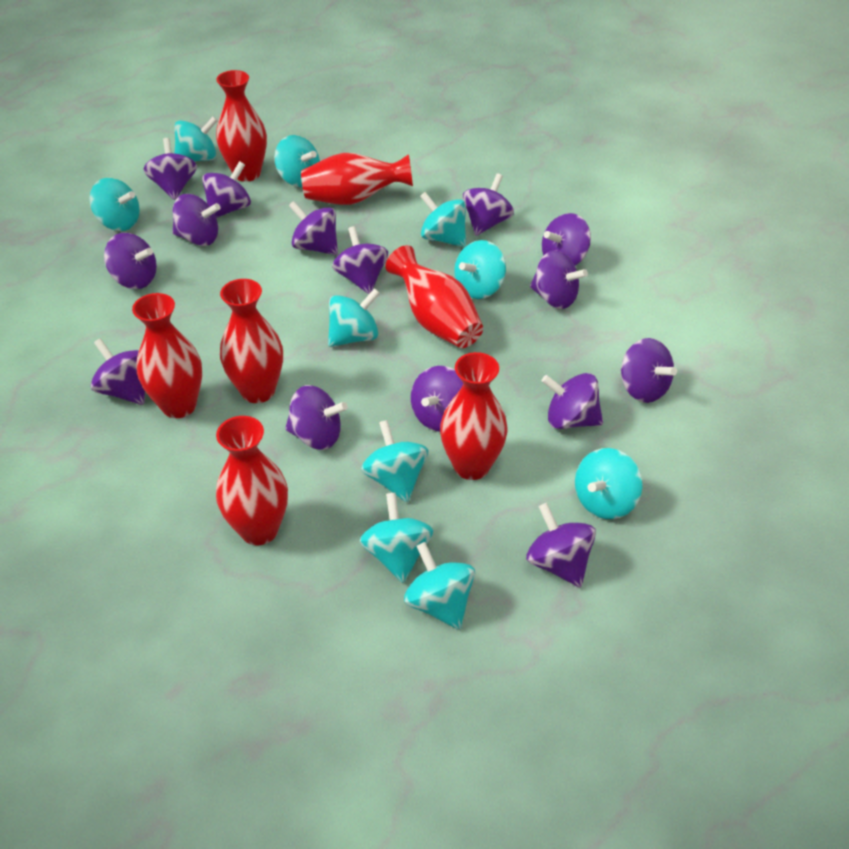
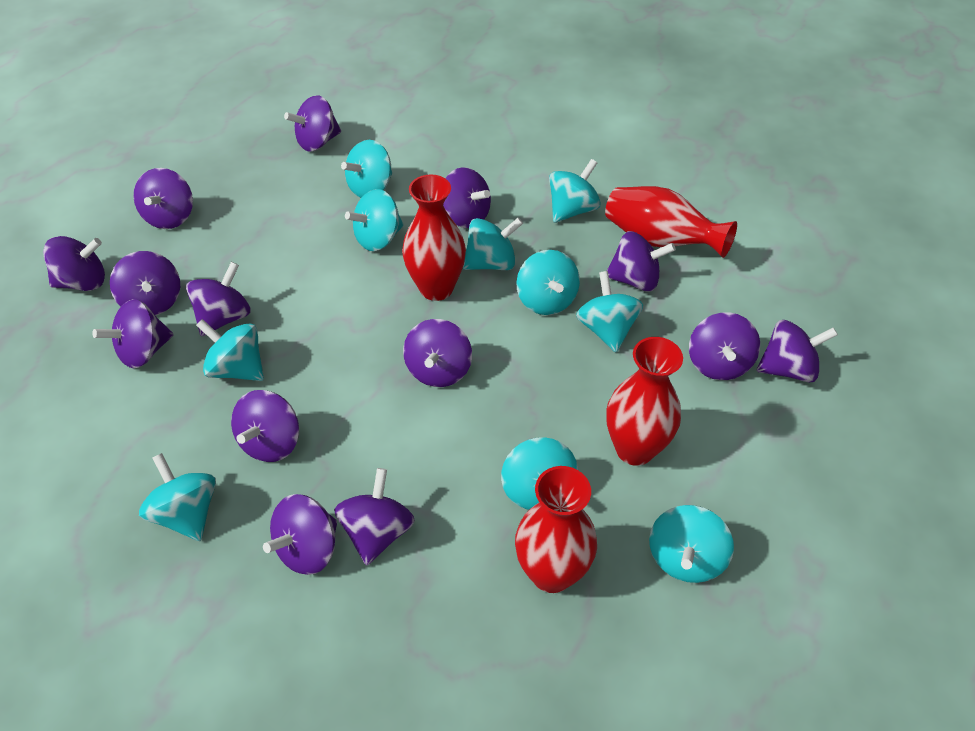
purple spinning top: [91,338,145,405] [104,233,157,289] [143,138,197,200] [172,194,221,246] [202,161,251,218] [285,385,348,450] [289,201,338,255] [332,226,388,294] [411,366,463,432] [463,173,514,236] [526,503,596,588] [530,250,588,309] [541,373,603,429] [542,213,591,266] [621,338,677,403] = 15 -> [43,236,105,291] [92,299,174,369] [110,251,180,315] [134,168,193,229] [186,262,251,336] [231,390,299,462] [263,494,337,575] [284,95,341,151] [334,468,415,566] [403,319,472,387] [443,167,491,228] [607,231,676,292] [689,312,760,380] [757,320,838,383] = 14
red vase: [132,293,202,418] [216,70,267,182] [216,416,288,545] [220,279,283,403] [301,153,413,205] [385,245,483,348] [440,352,508,480] = 7 -> [402,174,466,301] [515,466,597,593] [605,186,737,258] [606,337,683,466] = 4

